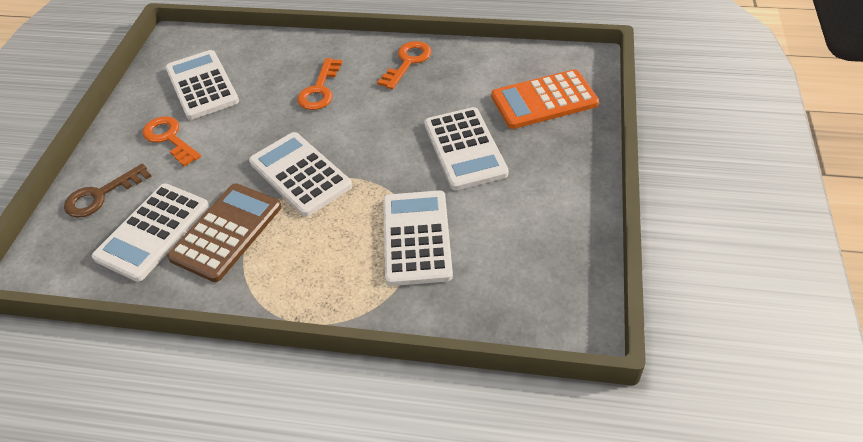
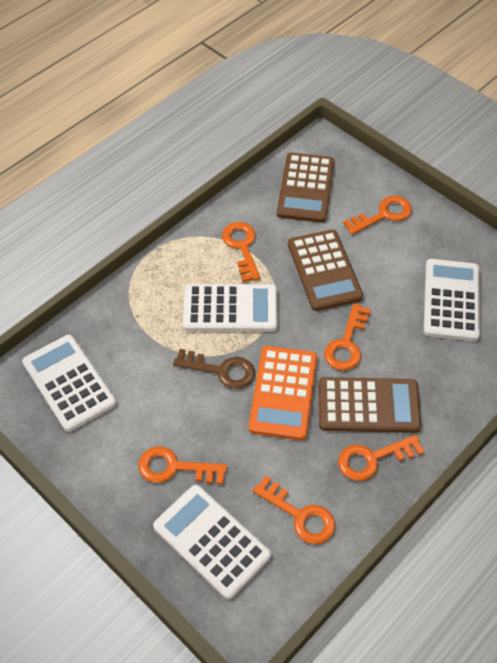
brown calculator: [167,183,282,282] = 1 -> [277,153,334,223] [288,229,363,311] [318,377,421,433] = 3
orange key: [142,116,201,167] [297,58,342,110] [377,41,432,89] = 3 -> [138,446,227,485] [222,222,260,282] [253,476,335,544] [324,304,371,371] [338,435,424,481] [343,195,412,235] = 6
white calculator: [92,184,209,282] [166,50,239,120] [249,132,352,217] [383,190,453,286] [424,107,509,190] = 5 -> [22,335,116,432] [153,485,271,599] [183,284,278,332] [424,259,480,341] = 4

